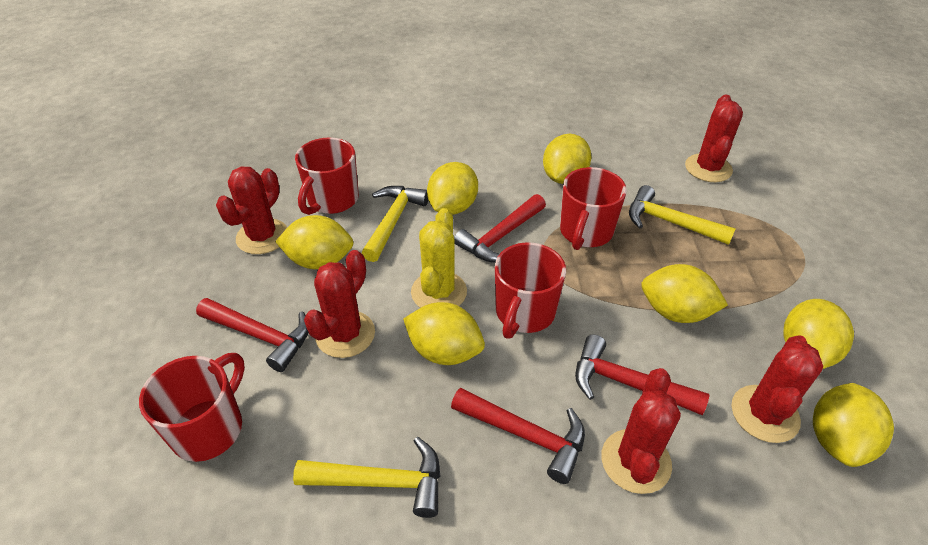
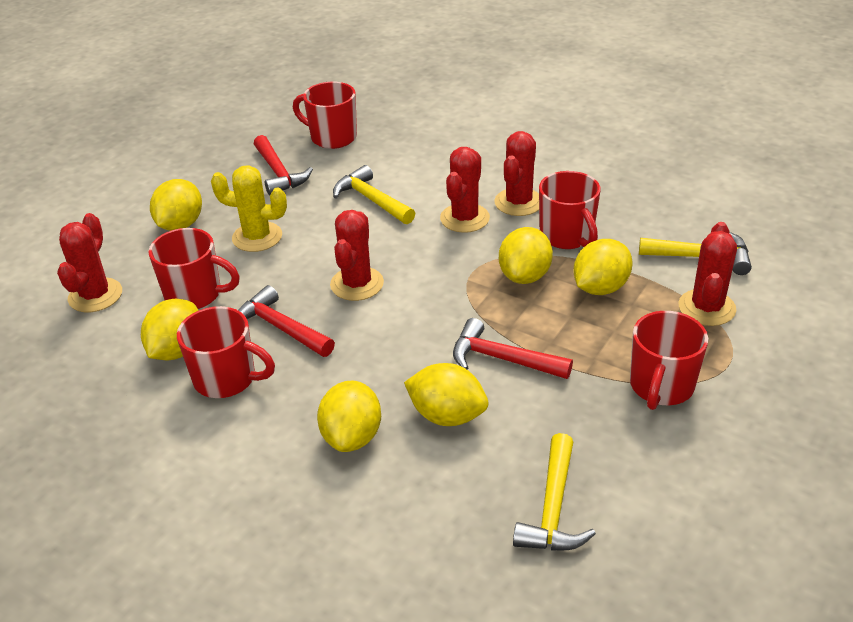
red hammer: [196,298,309,372] [451,388,585,484] [454,194,546,262] [575,335,709,415] = 4 -> [238,285,335,357] [254,135,313,195] [453,318,573,379] = 3
red mug: [139,353,245,462] [295,137,359,215] [495,242,566,339] [560,167,627,250] = 4 -> [148,228,240,309] [177,306,275,398] [293,81,357,149] [539,171,601,249] [630,311,708,410] = 5
yellow lemon: [275,215,353,269] [403,302,485,365] [427,162,478,215] [543,134,591,184] [641,264,728,323] [783,299,854,369] [813,383,894,467] = 7 -> [141,299,199,361] [150,179,202,231] [317,381,381,452] [404,363,489,426] [499,227,553,284] [573,239,633,295] = 6

